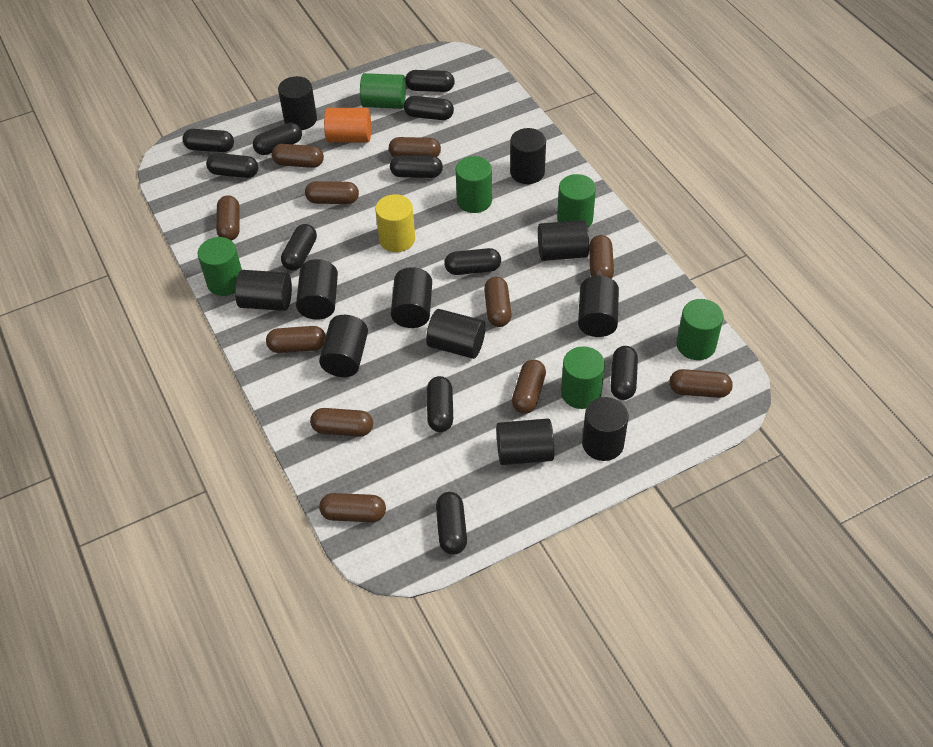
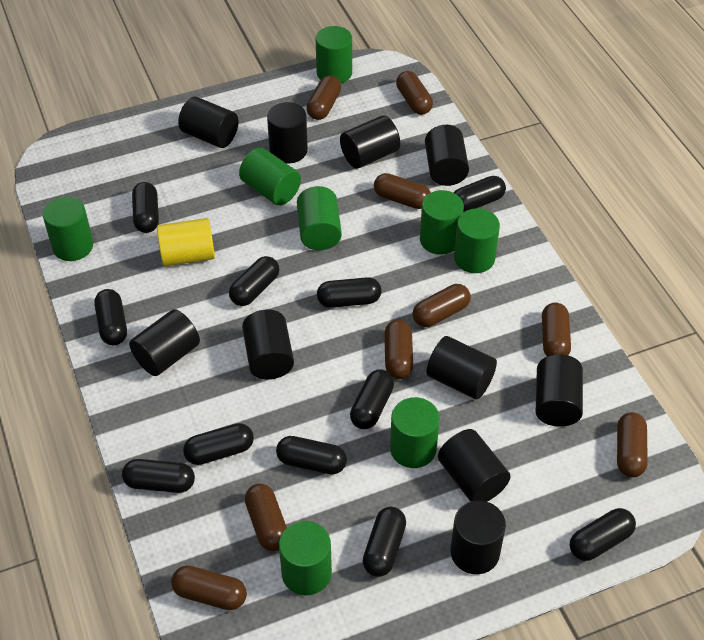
black cylinder: [235,270,292,311] [278,76,317,130] [296,259,338,320] [319,315,368,377] [391,267,432,328] [426,309,486,359] [496,418,554,465] [510,128,546,184] [538,220,589,261] [578,276,619,337] [582,397,629,461] = 11 -> [129,309,200,376] [178,97,239,148] [242,309,294,379] [267,102,308,163] [340,115,400,168] [425,125,469,186] [426,336,497,399] [438,429,511,502] [450,500,506,574] [536,354,583,427] = 10
brown capsule: [216,196,240,241] [266,326,326,353] [272,144,324,168] [305,181,359,204] [310,408,373,437] [319,493,386,522] [389,137,441,157] [484,277,512,327] [512,360,546,414] [589,235,614,279] [669,369,733,398] = 11 -> [171,566,247,610] [245,483,287,551] [306,75,341,120] [374,173,431,209] [384,320,413,379] [396,71,433,115] [413,284,471,327] [542,303,571,356] [617,412,648,477] = 9
green cylinder: [198,237,242,296] [360,73,406,109] [456,156,492,213] [557,174,596,228] [561,346,605,409] [676,299,724,360] = 6 -> [43,197,93,261] [239,148,301,205] [279,521,332,595] [297,186,342,250] [316,26,352,84] [390,397,440,468] [420,190,464,255] [454,208,500,273] = 8
orange cylinder: [324,108,371,143] = 1 -> none = 0

